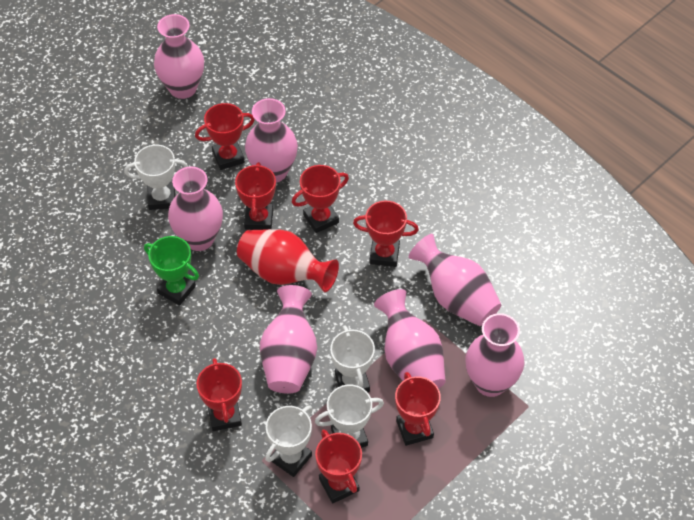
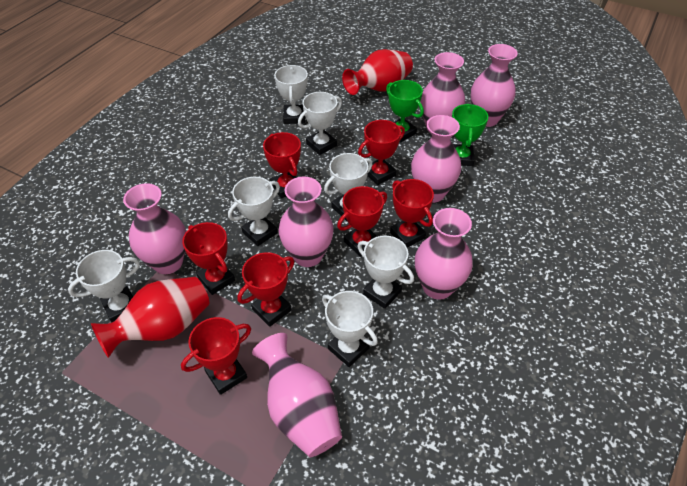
green trophy: [144,236,199,306] = 1 -> [386,80,424,142] [452,104,488,166] = 2
red vase: [237,229,339,292] = 1 -> [91,277,210,358] [342,49,413,95] = 2
white trophy: [124,145,188,210] [265,406,313,477] [315,384,384,448] [330,325,375,392] = 4 -> [68,250,140,323] [228,177,280,246] [274,65,308,124] [298,92,342,155] [322,291,378,367] [324,153,373,221] [357,235,414,309] = 7

